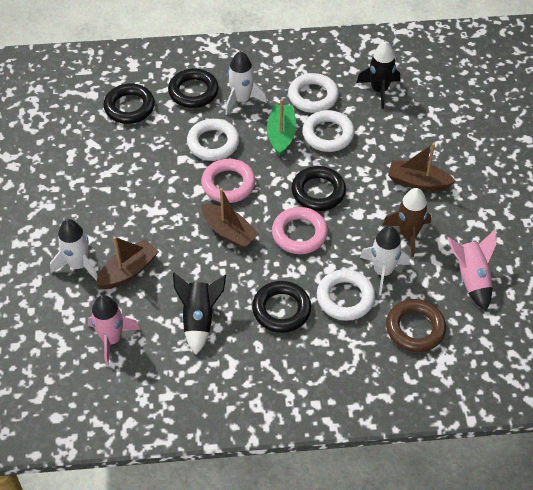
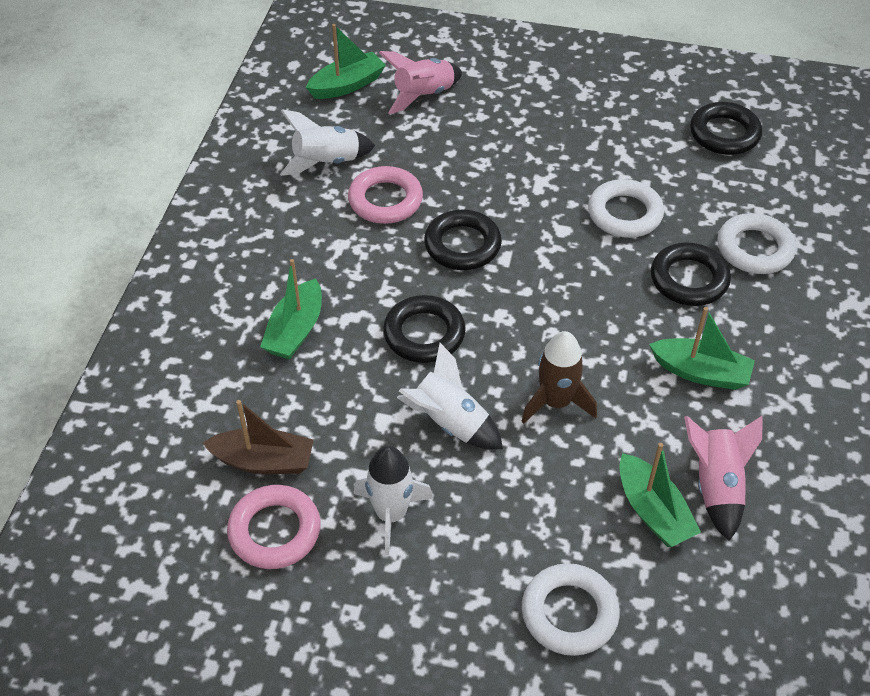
black rocket: [173,273,226,354] [356,41,400,109] = 2 -> none = 0
brown boat: [96,236,159,289] [201,188,259,249] [388,143,456,191] = 3 -> [203,400,314,474] = 1
brown ring: [386,299,446,352] = 1 -> none = 0
green boat: [267,99,296,156] = 1 -> [260,259,322,359] [306,24,386,99] [619,443,701,547] [649,307,755,390] = 4
white ring: [187,119,239,161] [288,73,339,113] [302,110,355,152] [317,269,375,321] = 4 -> [522,563,620,656] [588,179,664,238] [717,213,796,274] = 3

